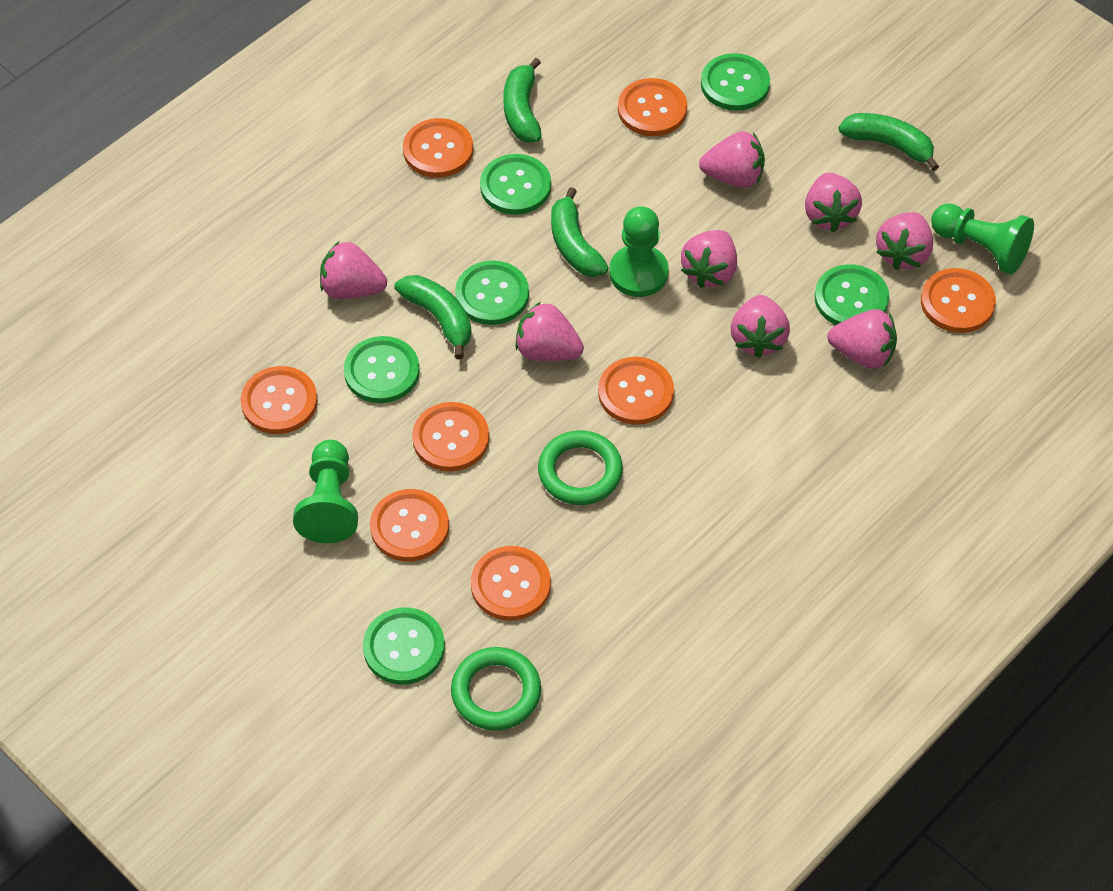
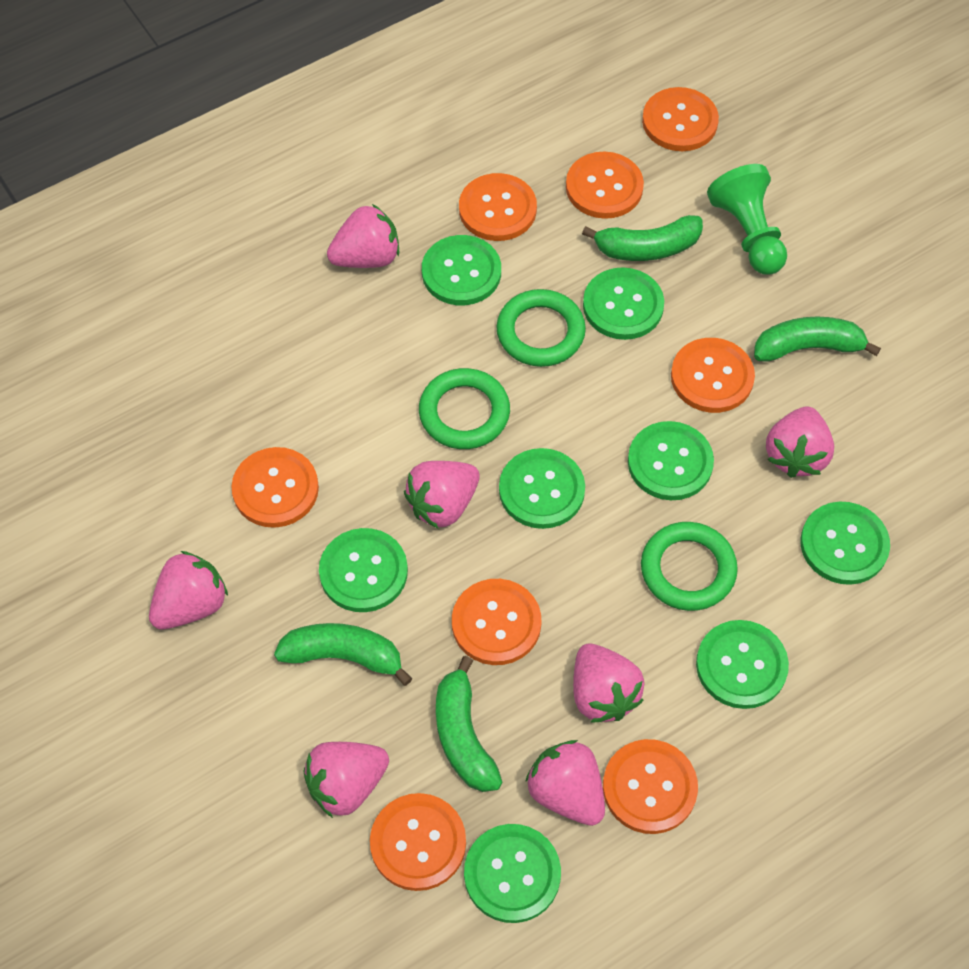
green button: [344,336,420,403] [363,607,445,685] [455,260,529,325] [480,154,551,215] [701,53,770,111] [815,264,889,325] = 6 -> [319,528,408,612] [422,235,501,305] [464,824,561,923] [499,448,585,529] [583,267,664,340] [628,421,714,500] [696,620,789,709] [800,502,890,585] = 8
green pawn: [293,440,358,543] [609,206,668,297] [931,203,1034,274] = 3 -> [707,164,787,275] = 1
green ring: [451,647,541,731] [538,430,623,505] = 2 -> [419,368,510,449] [496,289,586,367] [641,522,738,611] = 3
pink strawberry: [320,242,387,299] [515,302,584,361] [681,230,737,288] [699,131,765,188] [731,295,790,358] [805,173,862,232] [827,309,897,369] [876,212,933,270] = 8 -> [149,551,228,629] [303,742,389,818] [327,204,399,268] [404,461,480,529] [525,740,605,826] [573,644,645,723] [766,406,834,478] = 7

